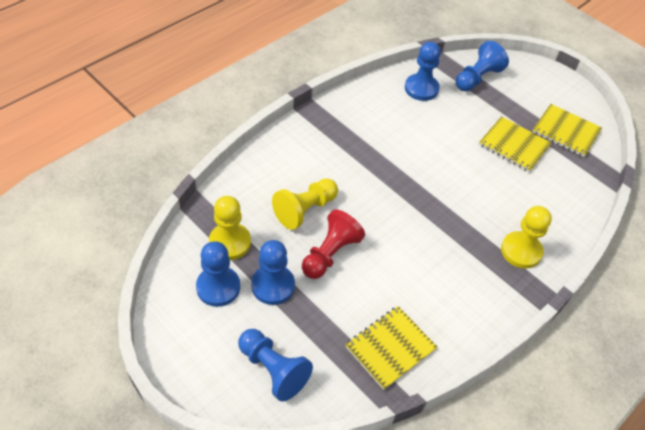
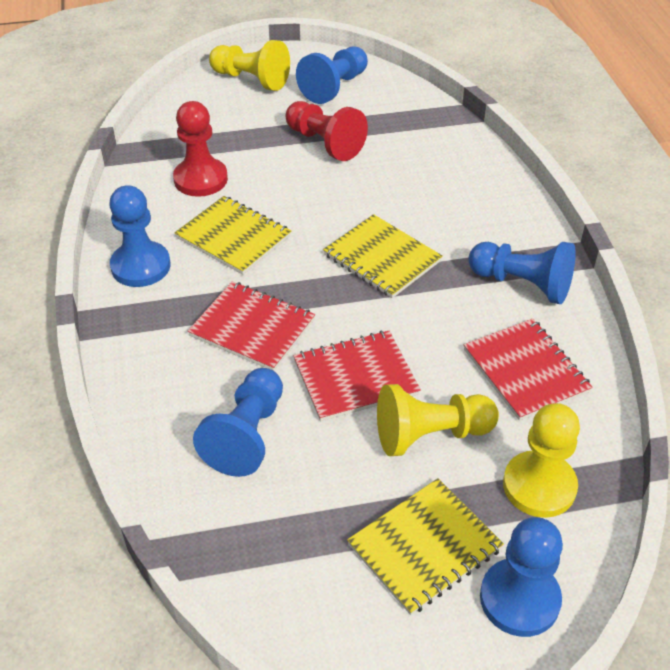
red notebook: none = 0 -> [188,281,315,371] [293,331,421,421] [464,319,593,421] = 3
red pawn: [302,209,365,279] = 1 -> [173,101,228,197] [285,101,368,161] = 2

